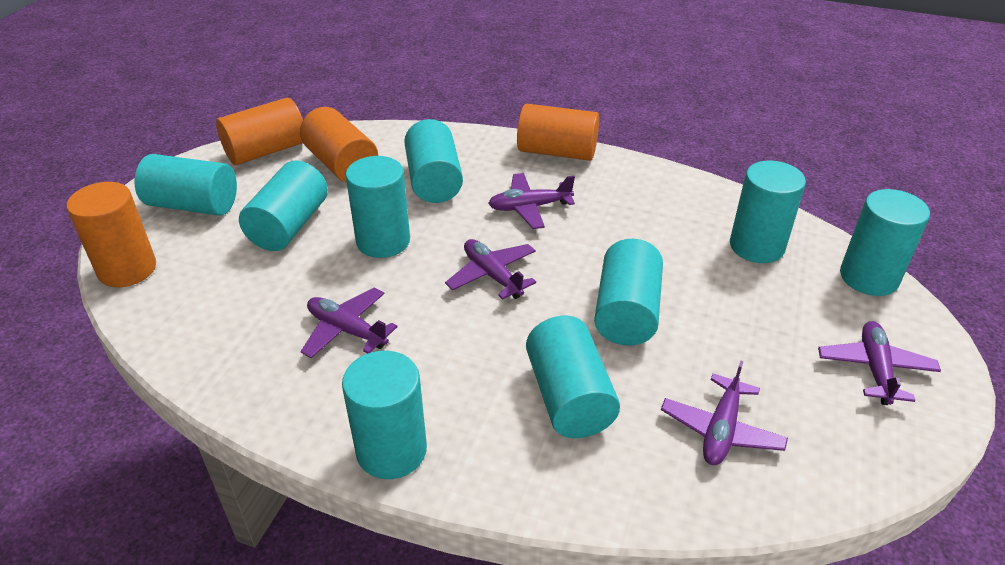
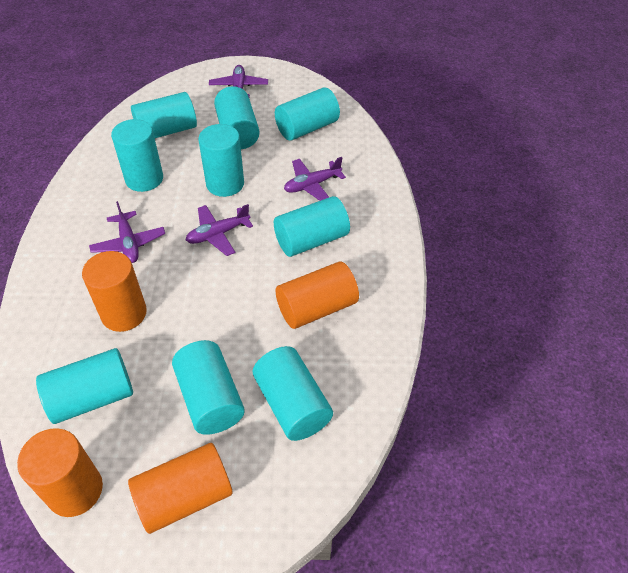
purple plane: [300,288,398,358] [445,239,536,300] [488,173,575,229] [661,361,788,465] [818,321,941,405] = 5 -> [89,201,165,263] [186,204,253,256] [209,65,268,98] [284,157,346,201] = 4

